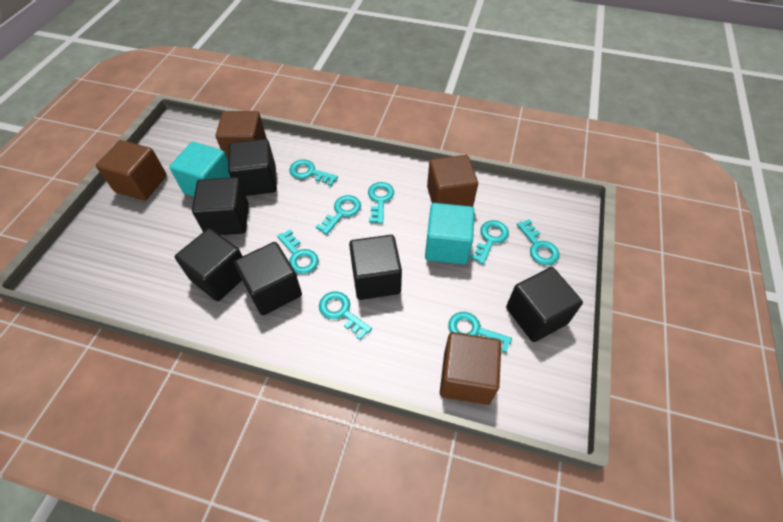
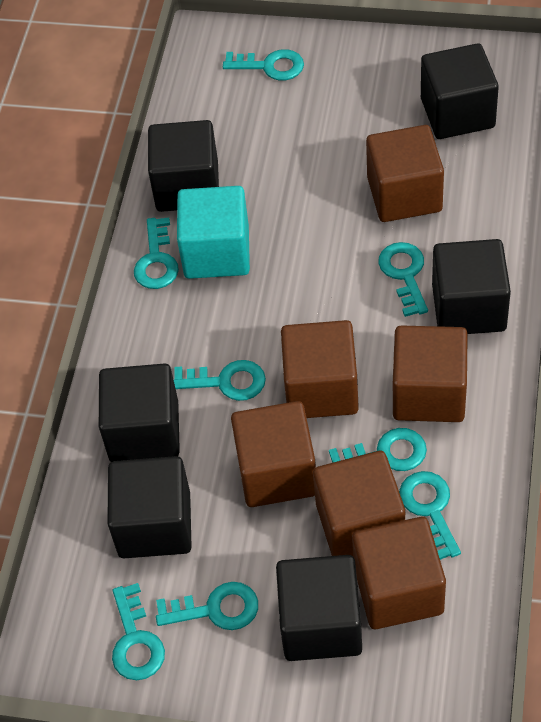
brown cube: [96,140,167,201] [216,111,267,159] [427,155,478,207] [440,332,501,405] = 4 -> [231,401,316,507] [281,320,359,418] [313,451,405,556] [352,517,446,629] [366,125,444,222] [393,326,468,422] = 6
turquoise cube: [169,142,231,197] [425,203,475,265] = 2 -> [177,186,250,279] = 1

